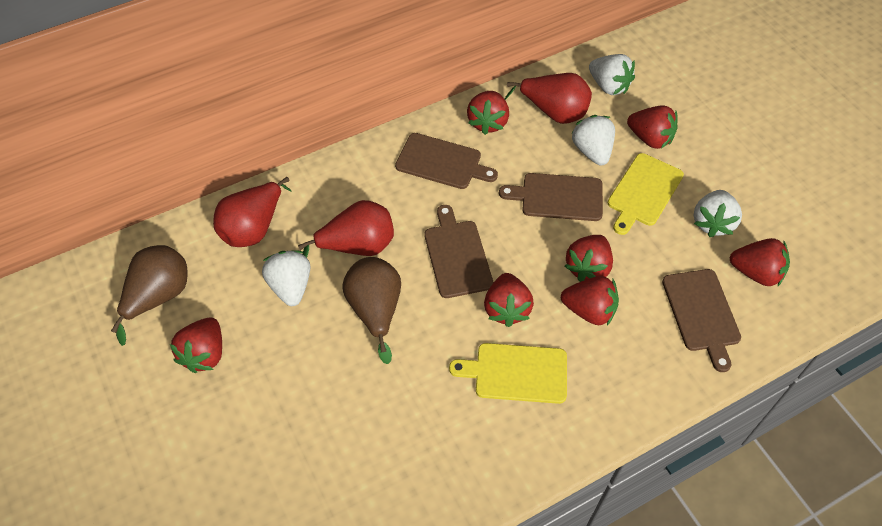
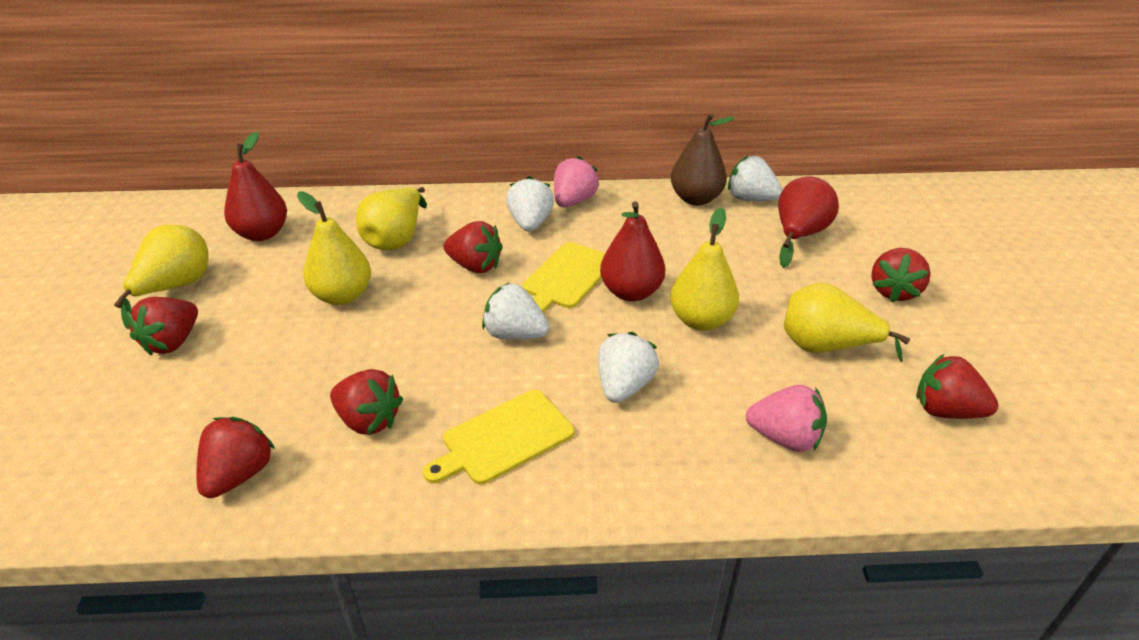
brown cutting board: [395,133,498,189] [425,205,493,298] [499,173,603,221] [662,269,741,372] = 4 -> none = 0
brown pear: [111,245,188,346] [342,257,401,364] = 2 -> [671,114,735,205] = 1
pink strawberry: none = 0 -> [554,156,599,207] [746,385,827,452] = 2
red strawberry: [170,317,222,373] [467,91,509,135] [484,273,534,327] [561,276,619,325] [565,235,613,282] [627,105,678,149] [730,238,790,286] = 7 -> [126,297,198,356] [196,417,275,498] [330,369,403,435] [444,221,503,273] [871,248,931,303] [916,354,998,419] = 6
yellow pear: none = 0 -> [114,225,208,329] [297,191,371,305] [356,187,427,250] [670,207,739,331] [784,283,910,362] = 5

